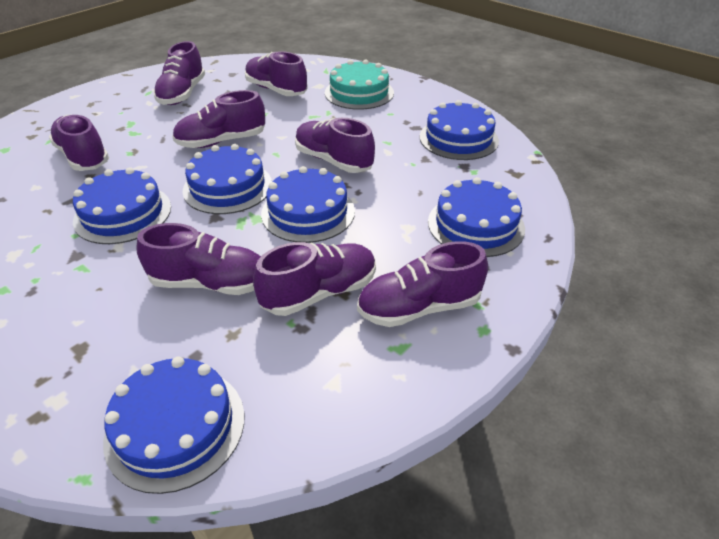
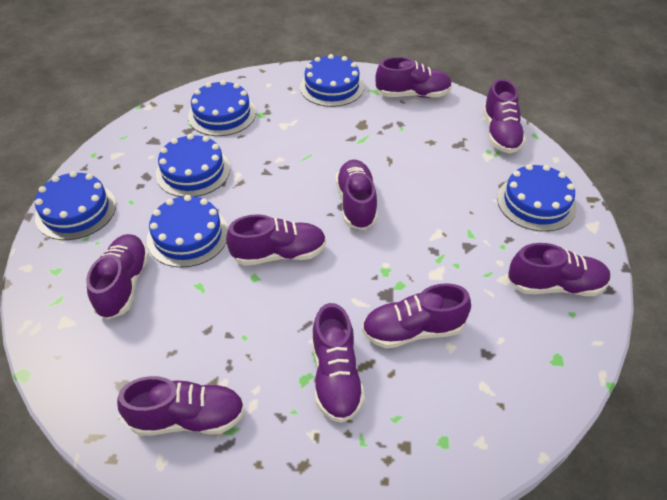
purple shoe: [49,115,109,171] [136,223,261,295] [153,41,205,105] [172,90,265,148] [245,51,308,96] [253,242,376,316] [295,118,375,173] [357,241,488,327] = 8 -> [86,234,149,319] [117,376,245,436] [226,214,326,266] [312,303,365,423] [336,160,378,230] [362,283,471,349] [375,57,452,98] [483,79,526,153] [508,243,611,296] = 9
turquoise cake: [325,59,394,110] = 1 -> none = 0

